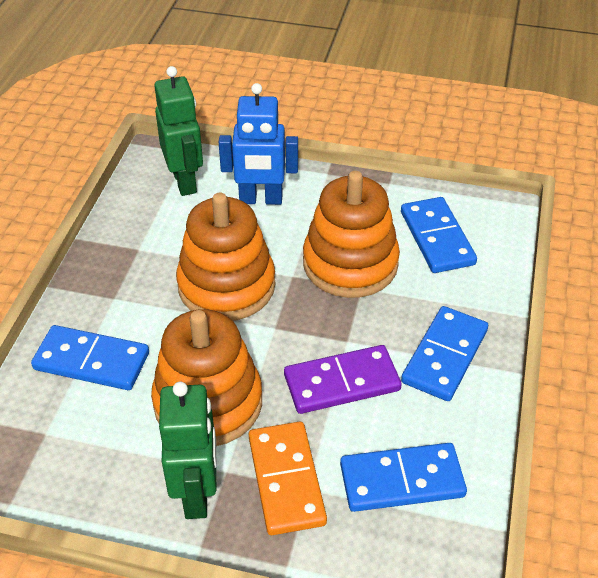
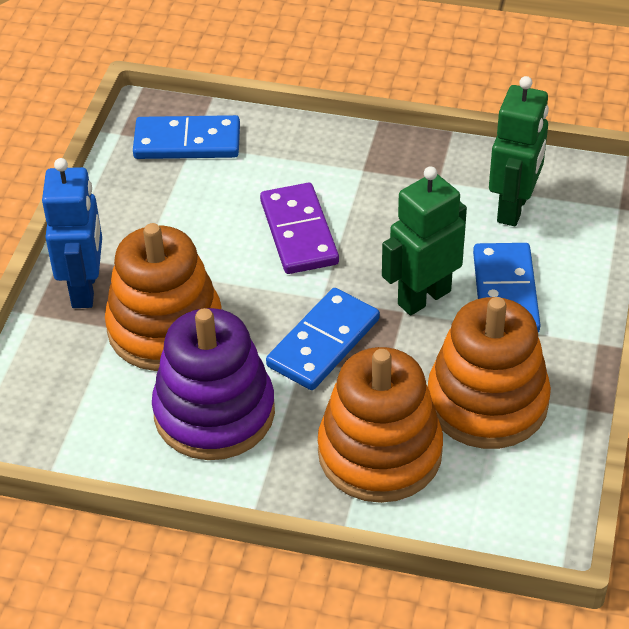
blue domino: [31,325,149,390] [340,443,467,512] [401,197,477,273] [401,306,488,401] = 4 -> [133,115,240,159] [266,288,380,390] [473,243,540,333] = 3
orange domino: [249,422,327,535] = 1 -> none = 0
purple stacking toy: none = 0 -> [152,308,275,460] = 1

